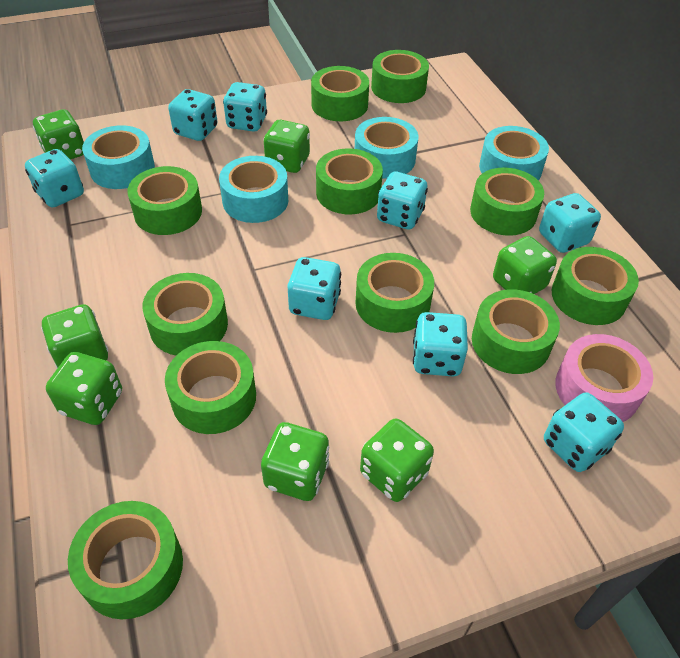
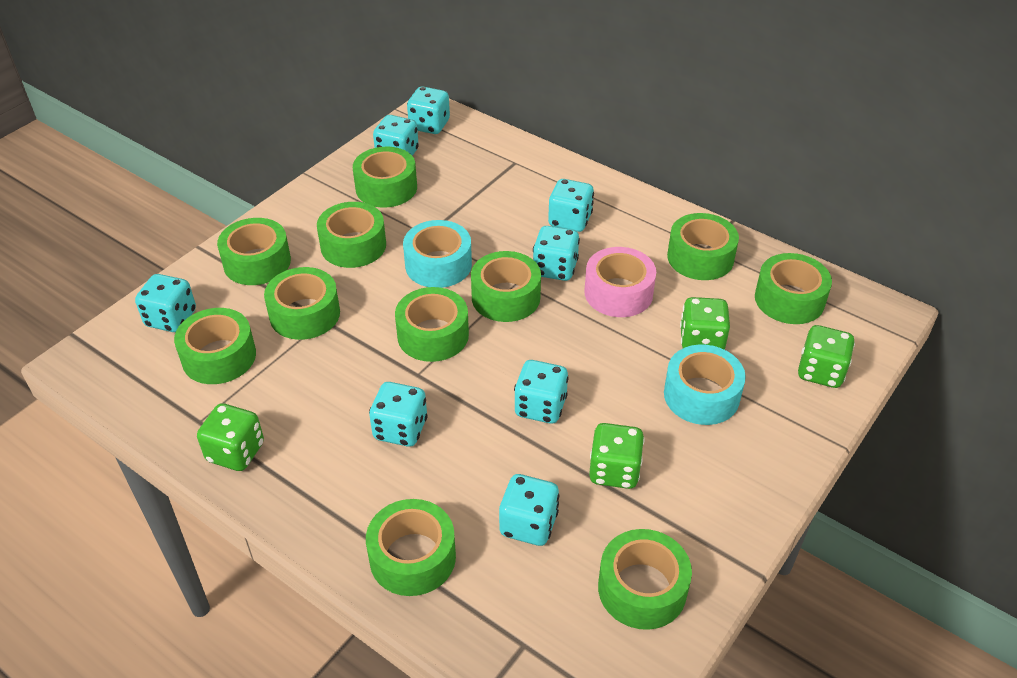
green dice: [33,109,84,160] [41,304,108,368] [46,352,122,425] [261,422,329,501] [263,120,310,173] [360,419,434,502] [493,236,557,294] = 7 -> [197,403,264,471] [589,423,644,489] [680,297,730,350] [798,325,855,388] = 4
turquoise tape: [82,125,155,189] [219,156,288,223] [355,117,418,179] [479,126,549,180] = 4 -> [403,220,472,288] [664,345,746,425] = 2

